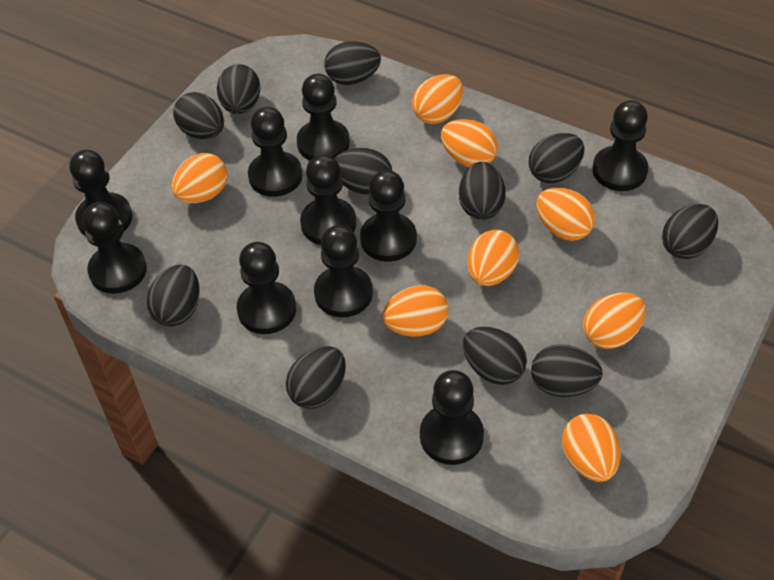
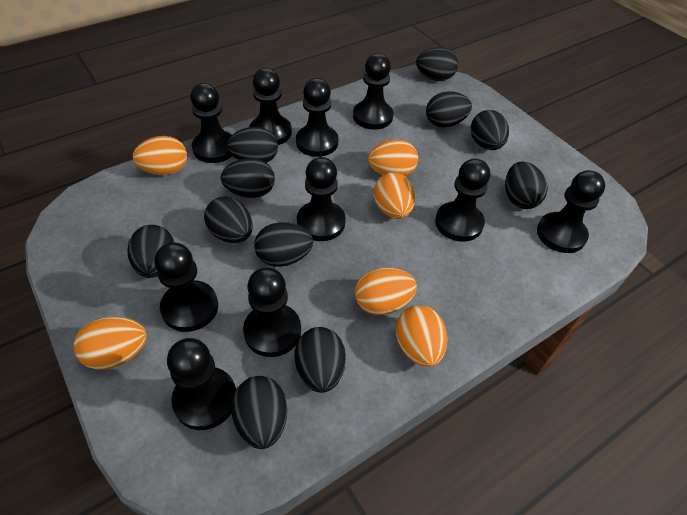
orange egg: [172,153,227,203] [382,285,449,336] [412,74,463,124] [441,119,498,167] [468,230,519,286] [536,188,595,241] [562,414,621,482] [583,293,646,349] = 8 -> [74,317,147,370] [133,136,187,175] [355,268,417,315] [368,140,418,176] [374,172,415,219] [396,305,447,367] = 6

